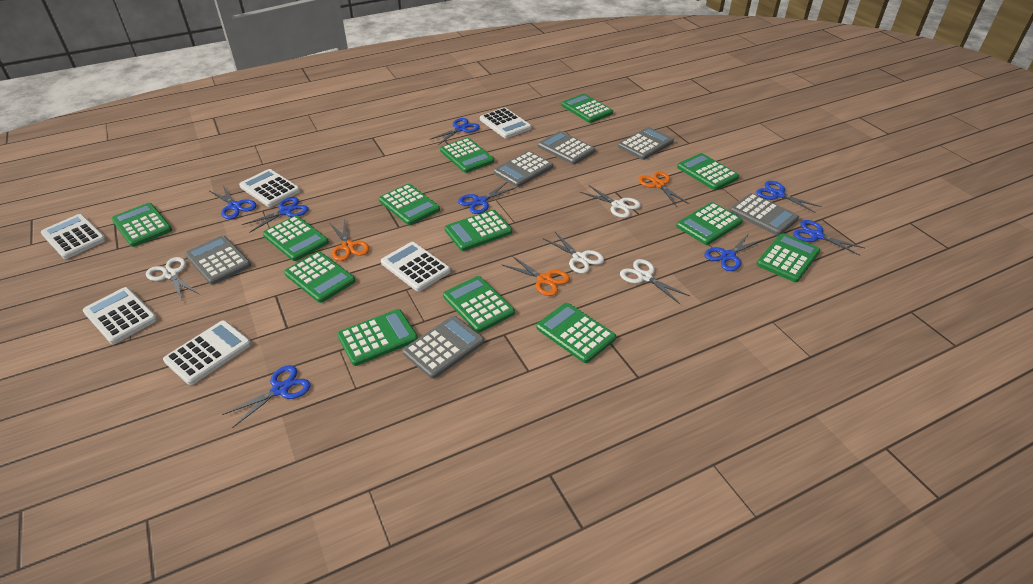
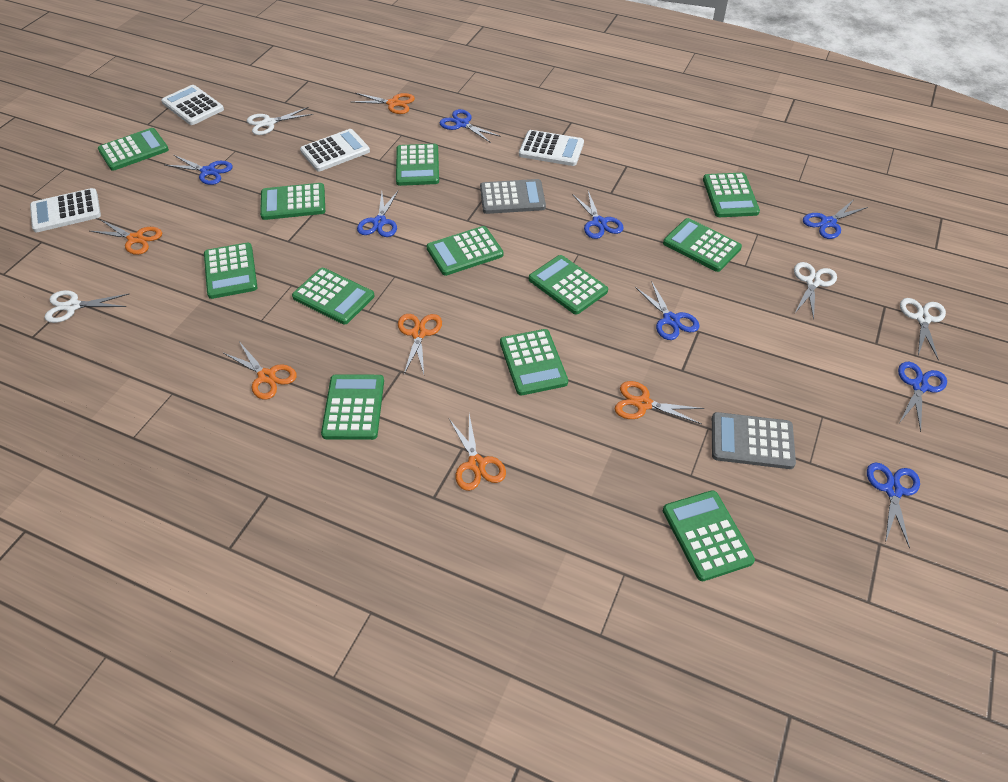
green calculator: [111,203,172,247] [263,216,329,261] [284,252,355,303] [337,309,418,366] [379,184,440,225] [440,138,494,173] [443,276,515,333] [445,210,512,251] [536,303,616,363] [561,94,613,123] [676,202,743,245] [677,153,739,190] [757,233,820,282] = 13 -> [98,128,169,171] [204,243,258,299] [260,183,325,220] [292,268,374,324] [321,374,384,440] [396,144,439,186] [426,226,503,276] [500,329,568,395] [529,255,608,315] [663,218,742,272] [663,490,755,581] [703,173,760,217] = 12
grey calculator: [185,236,251,285] [403,316,484,379] [494,151,553,187] [538,131,596,165] [618,127,674,160] [730,193,799,236] = 6 -> [480,179,546,214] [712,412,796,469] = 2
orange scissors: [330,218,369,261] [501,255,570,296] [638,171,689,207] = 3 -> [90,219,162,255] [224,343,297,400] [353,93,415,114] [398,314,442,374] [449,414,506,491] [615,381,704,424] = 6
white calculator: [41,214,106,259] [83,287,157,344] [163,320,251,385] [239,169,301,207] [381,242,451,292] [480,108,531,138] = 6 -> [30,188,101,232] [161,85,224,125] [300,129,370,171] [519,130,584,166] = 4

